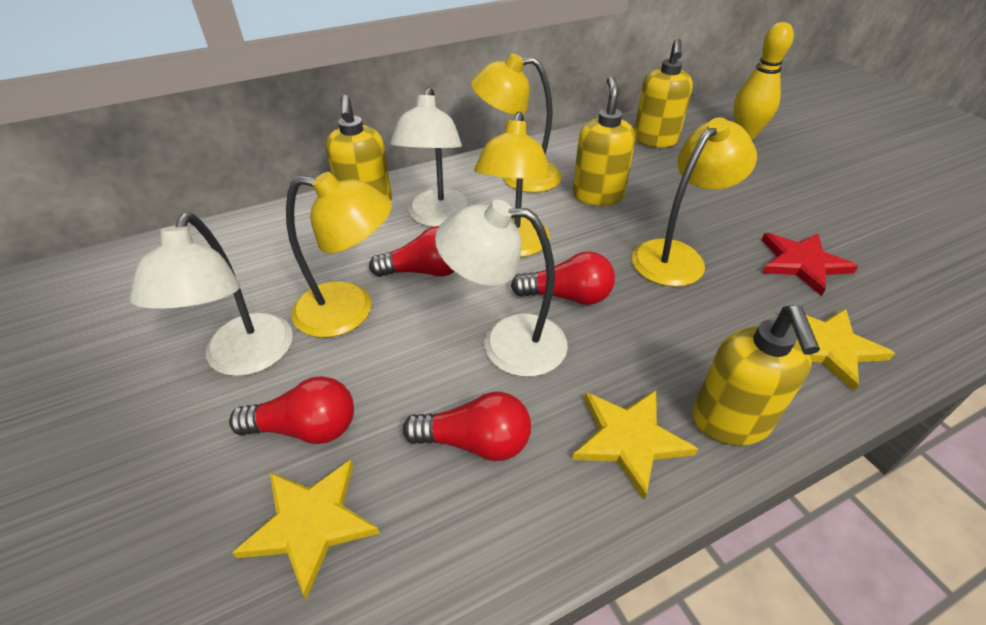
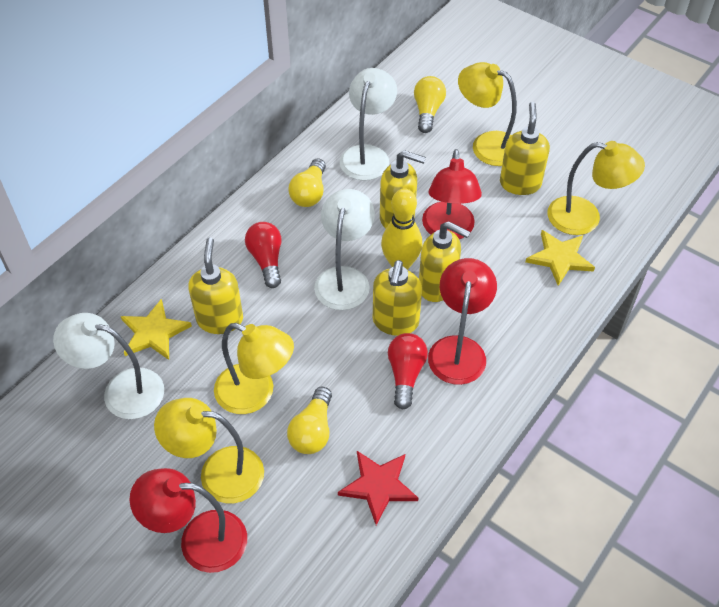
red lamp: none = 0 -> [129,468,247,573] [422,149,482,239] [428,258,497,385] = 3
red light bulb: [229,376,354,444] [369,226,455,277] [403,392,531,461] [511,252,615,305] = 4 -> [245,222,282,288] [388,333,428,409] = 2
yellow light bulb: none = 0 -> [287,387,332,454] [288,158,326,207] [414,76,446,133] = 3
yellow soap dispenser: [326,95,392,201] [573,76,635,206] [634,39,693,148] [692,305,820,446] = 4 -> [188,237,243,334] [373,260,422,336] [380,150,426,229] [419,221,470,302] [500,102,550,195] = 5
yellow star: [232,460,380,599] [572,390,698,499] [790,309,895,392] = 3 -> [121,298,192,360] [526,230,595,286] = 2

